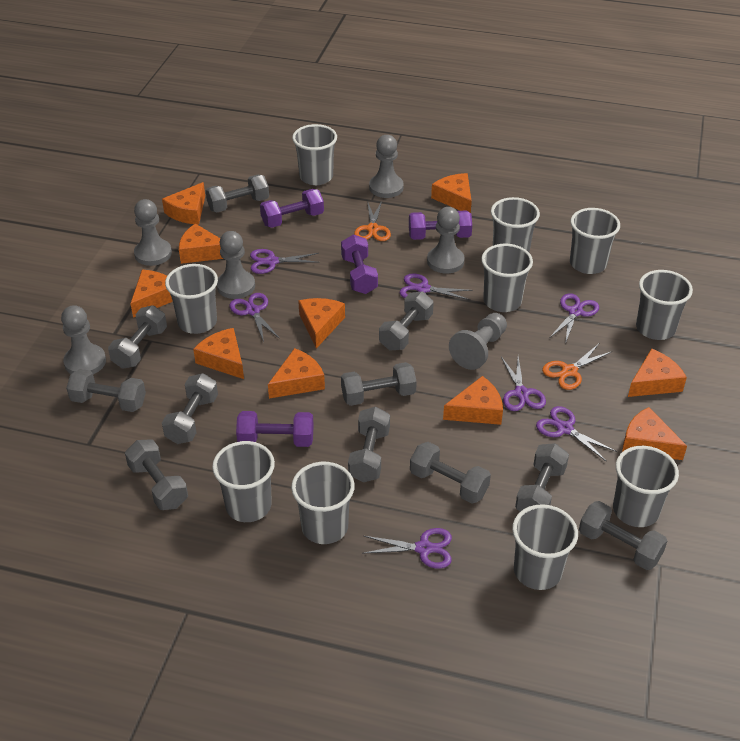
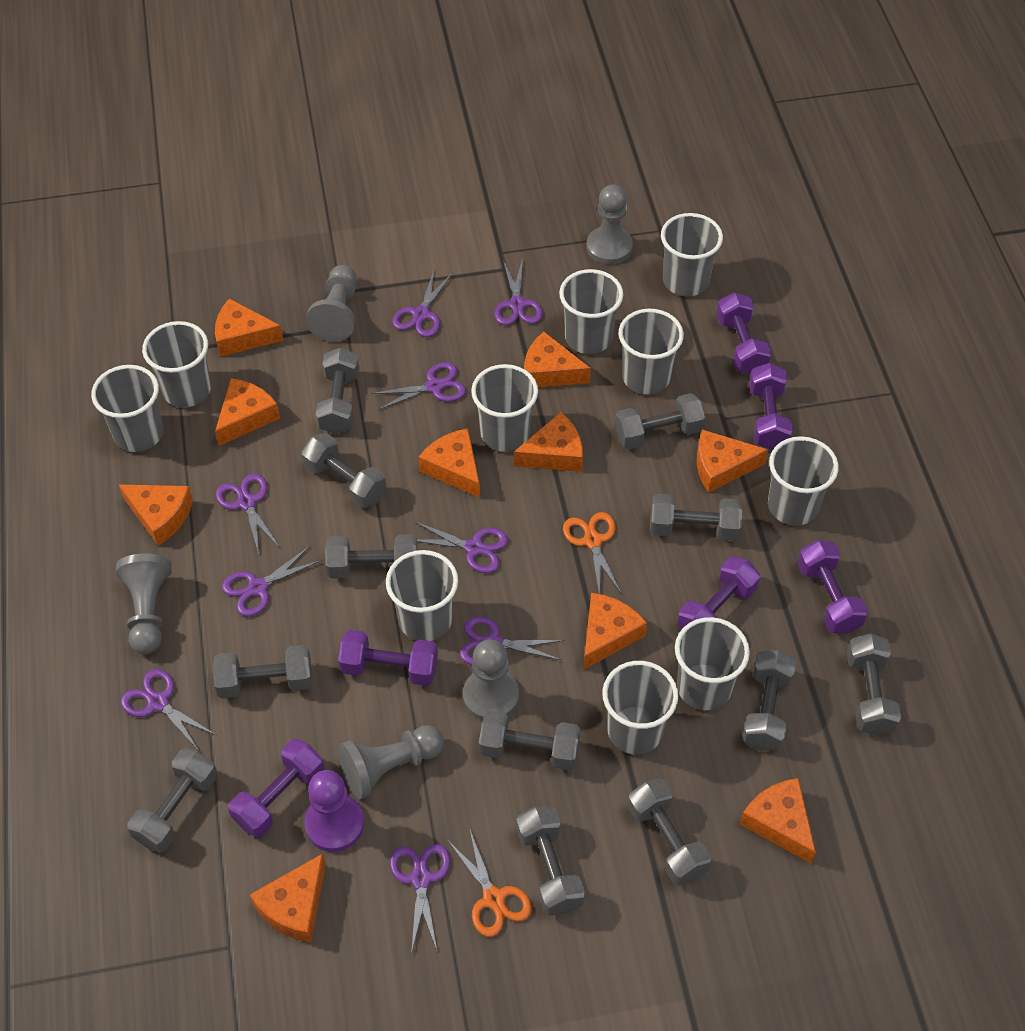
grey dumbbell: [66,369,146,412] [108,305,167,369] [125,439,188,510] [162,373,218,444] [206,175,269,212] [341,362,417,406] [348,407,390,482] [379,291,434,351] [410,442,491,503] [515,443,569,512] [579,501,667,570] = 11 -> [127,748,217,853] [213,645,312,698] [301,433,387,508] [316,348,359,434] [325,534,418,579] [479,710,581,770] [516,806,585,915] [615,393,706,450] [628,779,711,886] [650,494,742,541] [742,650,796,751] [847,633,901,736] = 12
grey pawn: [61,305,106,374] [134,199,172,266] [217,231,255,299] [369,135,404,198] [427,207,465,274] [449,313,507,370] = 6 -> [116,553,172,655] [306,265,357,342] [338,725,444,800] [463,639,519,720] [586,184,633,264] = 5
purple dumbbell: [236,411,314,447] [260,189,324,228] [341,234,378,294] [409,210,472,240] = 4 -> [228,739,324,838] [338,630,438,686] [677,556,760,630] [716,292,772,374] [749,363,793,450] [797,540,868,634] = 6
purple pawn: none = 0 -> [304,770,364,852] = 1
purple scissors: [229,293,280,342] [250,249,320,274] [362,528,452,569] [399,273,473,300] [501,356,546,411] [536,406,617,461] [550,293,599,344] = 7 -> [121,669,216,751] [216,473,280,554] [222,546,322,617] [371,362,466,410] [390,844,450,954] [392,271,453,337] [414,521,508,573] [460,617,564,665] [494,258,543,325] = 9

